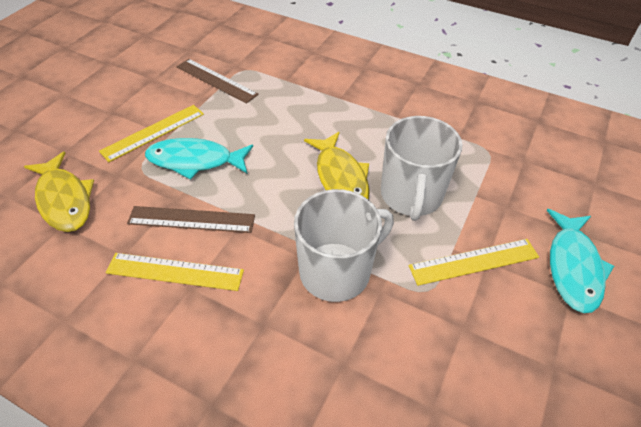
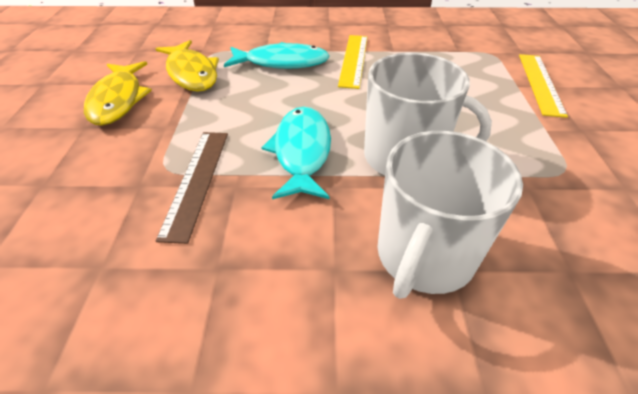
brown ruler: [127,206,255,233] [176,59,259,104] = 2 -> [156,132,228,244] = 1
yellow ruler: [99,105,204,162] [106,253,244,291] [409,239,539,286] = 3 -> [338,35,367,89] [519,54,568,118] = 2

